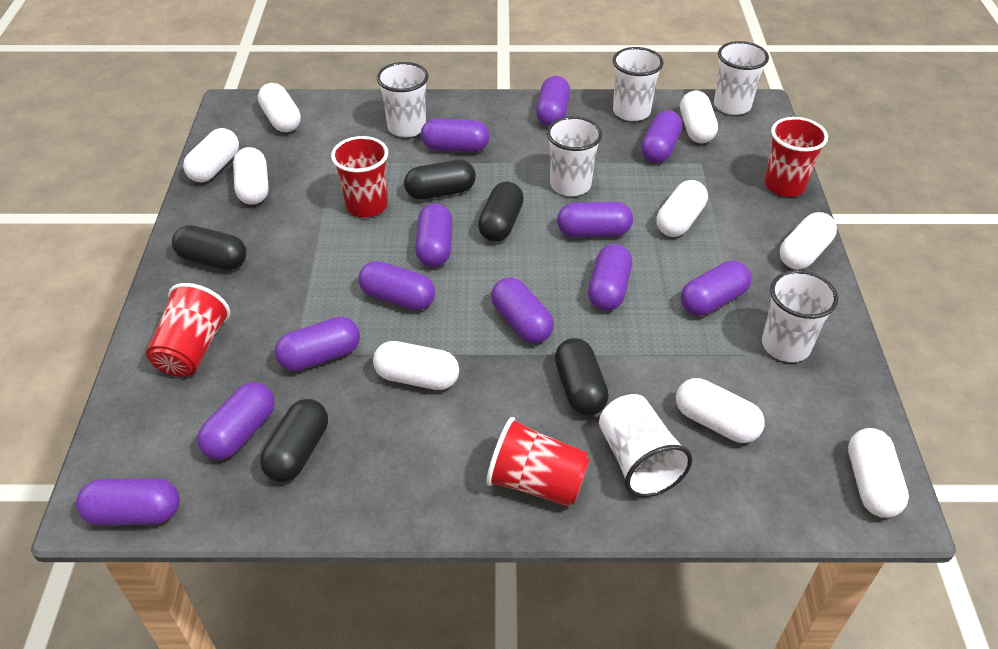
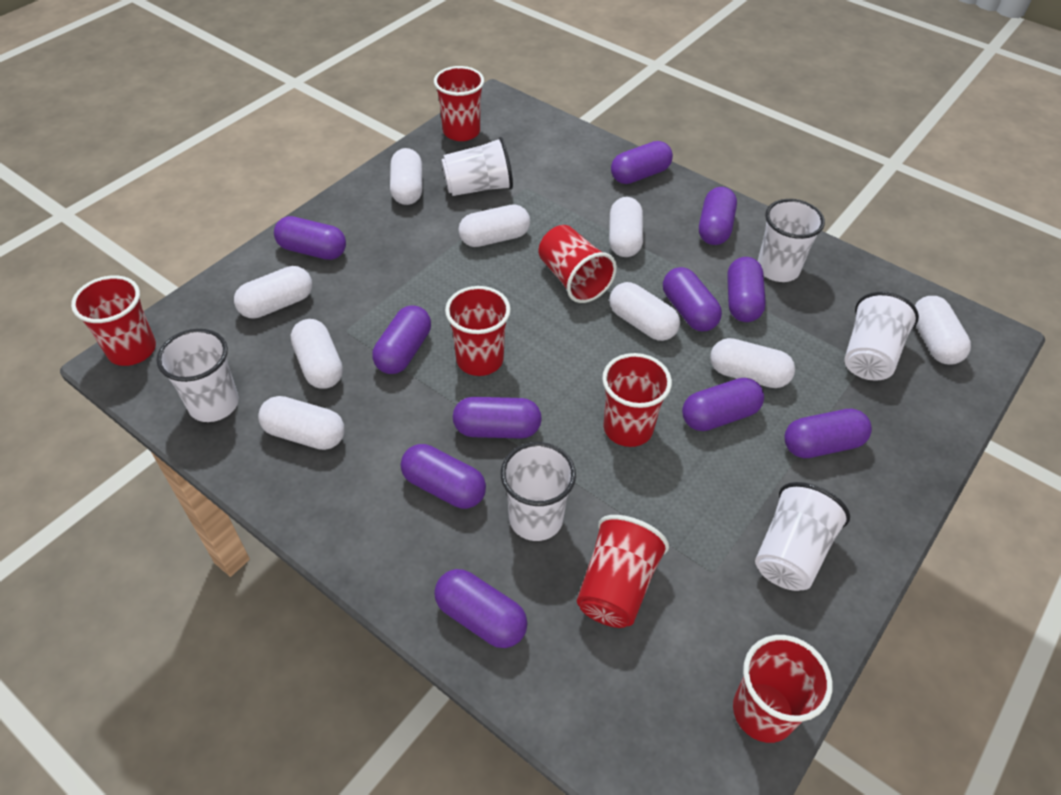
black capsule: [172,225,247,270] [260,399,328,482] [404,160,476,200] [478,182,524,242] [555,338,609,416] = 5 -> none = 0
purple capsule: [76,478,180,525] [197,382,275,460] [275,317,360,371] [358,261,435,311] [415,204,453,267] [421,118,489,152] [491,278,554,344] [536,76,570,127] [557,202,633,237] [588,244,632,311] [641,110,682,163] [681,261,751,316] = 12 -> [274,216,346,260] [372,305,431,374] [401,444,486,509] [434,569,527,648] [453,397,542,439] [611,141,673,184] [663,267,722,331] [682,378,764,431] [699,187,737,245] [727,257,766,322] [785,409,872,458] = 11
red cup: [146,283,230,377] [331,136,388,218] [486,417,590,507] [764,117,828,197] = 4 -> [71,276,156,366] [434,66,484,141] [445,286,511,376] [539,225,617,303] [577,515,669,628] [602,353,672,447] [733,635,833,743] = 7

